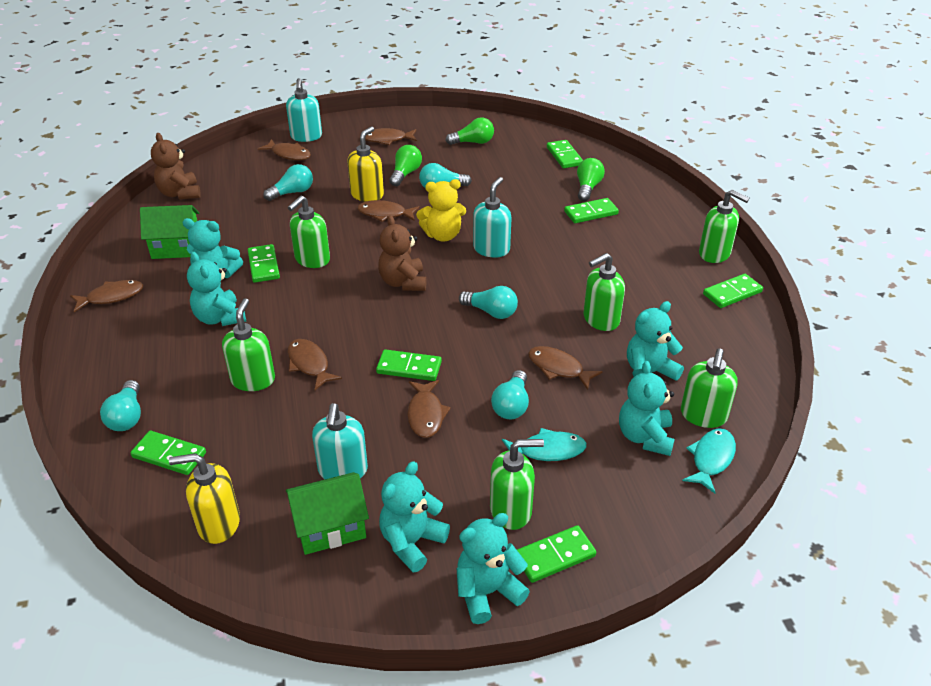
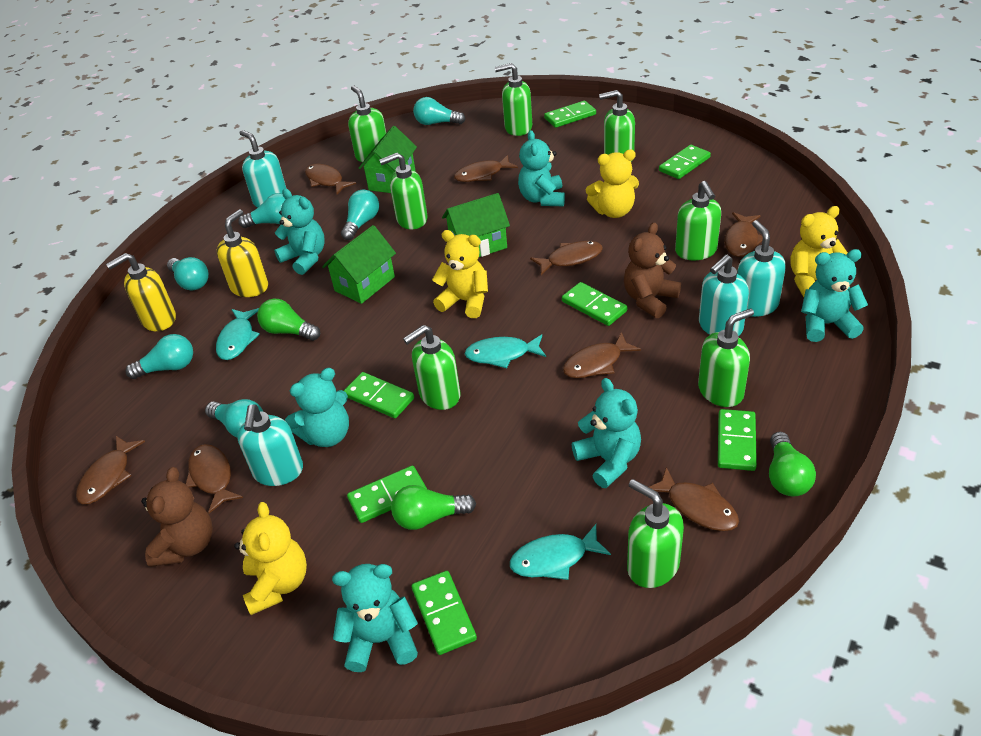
brown fish: [70,280,143,312] [258,139,311,160] [288,339,342,390] [357,200,420,222] [365,128,417,145] [407,380,451,438] [528,346,603,390] = 7 -> [76,436,145,504] [186,444,243,513] [305,164,356,194] [454,155,518,182] [530,241,603,275] [563,332,641,378] [649,467,739,531] [724,212,763,257] = 8
green house: [140,205,200,259] [286,472,369,555] = 2 -> [322,225,396,304] [359,126,417,193] [442,193,510,257] = 3
green soap dispenser: [222,298,275,391] [288,196,330,268] [490,439,544,530] [583,253,625,331] [681,348,738,428] [699,189,750,263] = 6 -> [348,86,386,162] [379,153,428,229] [403,325,461,410] [495,63,532,136] [599,90,635,162] [627,479,684,588] [675,181,721,261] [698,308,754,407] = 8
turquoise fish: [502,428,587,461] [682,428,736,493] = 2 -> [216,308,260,360] [465,334,546,368] [510,524,611,580] = 3
turquoise light bulb: [100,380,141,431] [263,164,313,201] [419,163,472,189] [459,286,518,319] [491,370,529,419] = 5 -> [125,334,193,379] [167,257,209,290] [205,399,263,437] [238,193,286,228] [341,190,379,240] [413,97,466,125] = 6
turquoise soap dispenser: [286,78,322,142] [312,403,368,479] [473,177,511,258] = 3 -> [237,404,303,486] [240,130,287,207] [699,254,749,336] [737,220,786,317] = 4
yellow teddy bear: [416,179,466,241] = 1 -> [234,502,307,615] [432,230,488,318] [586,150,639,218] [790,206,848,297] = 4

